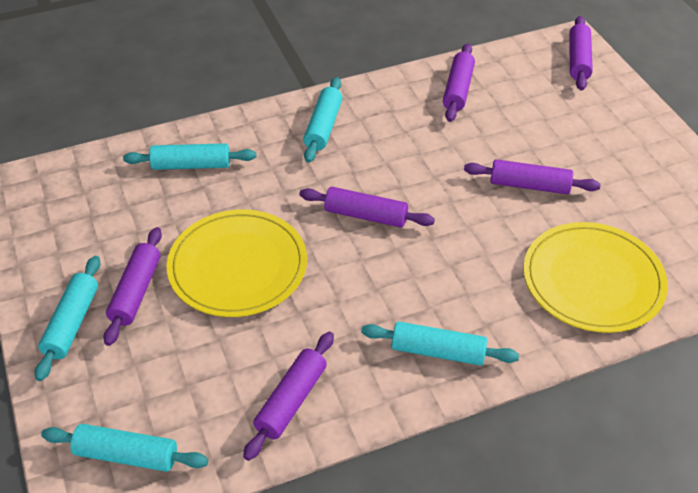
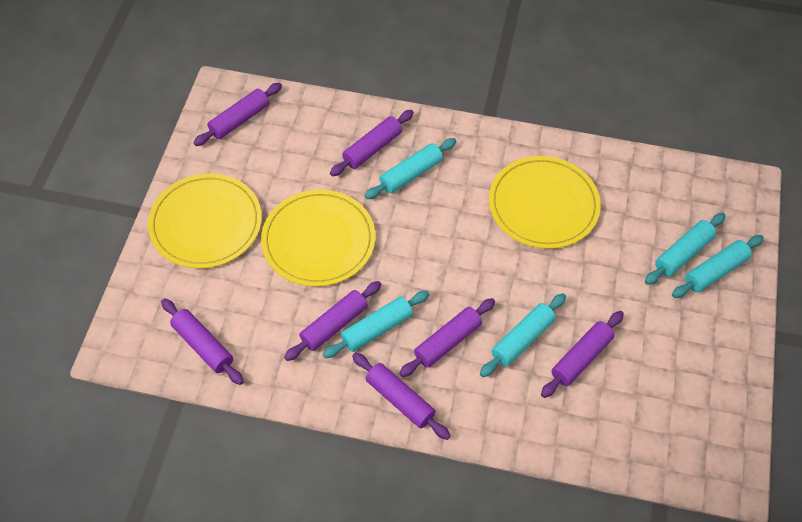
purple rolling pin: [104,227,162,346] [243,332,334,461] [299,187,435,228] [443,43,475,122] [464,159,601,194] [569,16,593,91] = 6 -> [161,298,244,385] [193,83,282,146] [284,281,381,361] [330,110,414,176] [352,353,450,440] [399,298,495,377] [541,311,624,398] = 7
yellow plate: [166,209,307,317] [523,222,668,333] = 2 -> [148,173,262,269] [261,190,375,287] [489,156,601,249] = 3

